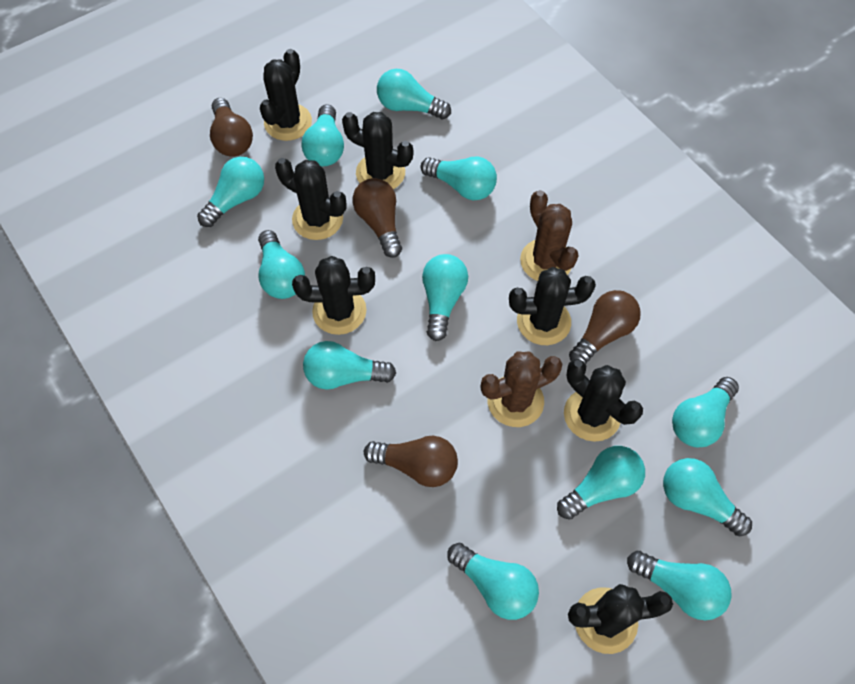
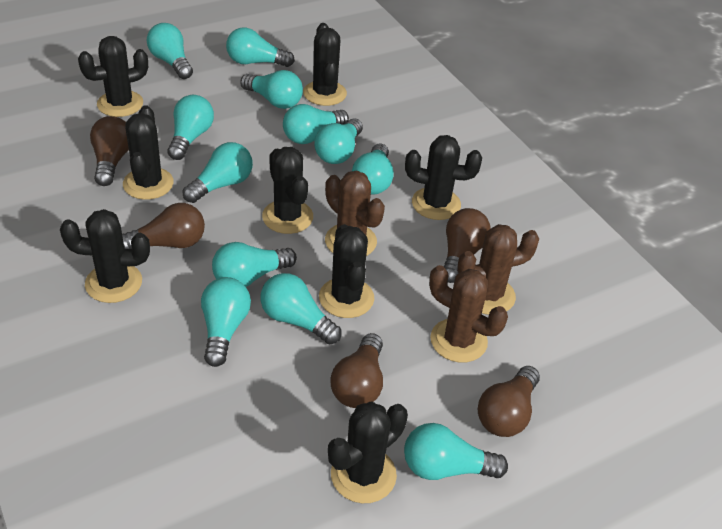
black cactus: [260,49,312,141] [275,158,347,240] [292,256,375,335] [342,112,413,189] [509,267,596,345] [564,359,643,442] [568,584,673,654] = 7 -> [60,209,150,303] [78,36,148,117] [123,105,174,200] [262,147,313,234] [303,23,347,106] [319,224,374,318] [328,401,408,503] [405,135,482,220] = 8
brown cactus: [481,351,562,427] [520,190,579,281] = 2 -> [325,170,385,256] [429,265,508,363] [457,224,539,315] = 3
brown light bulb: [210,98,253,156] [353,178,402,258] [364,436,458,487] [569,290,641,365] = 4 -> [90,116,129,186] [122,203,205,249] [331,333,383,408] [443,208,491,283] [478,366,540,437] = 5

